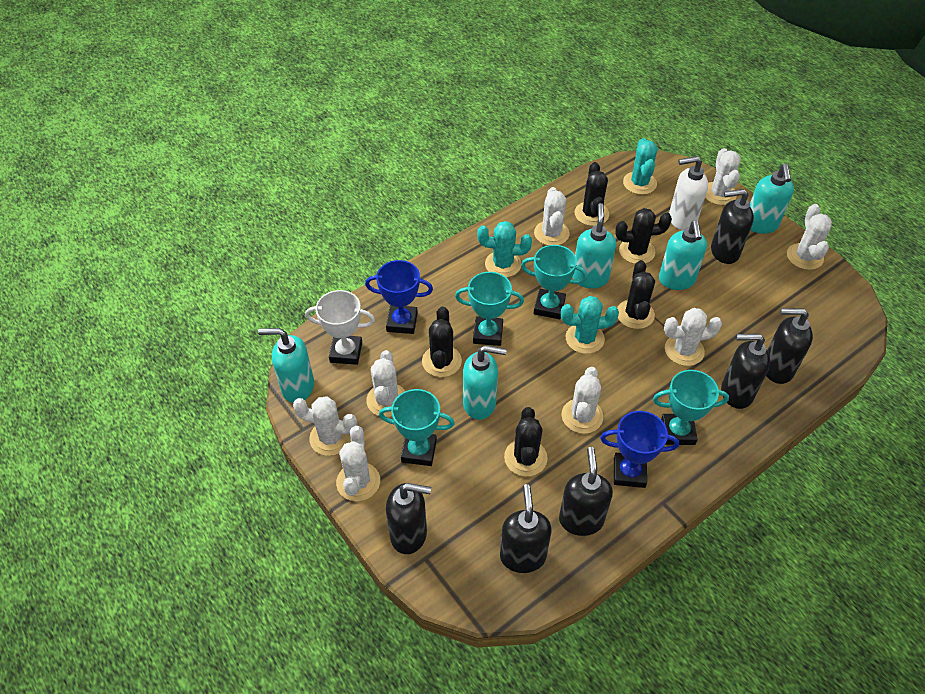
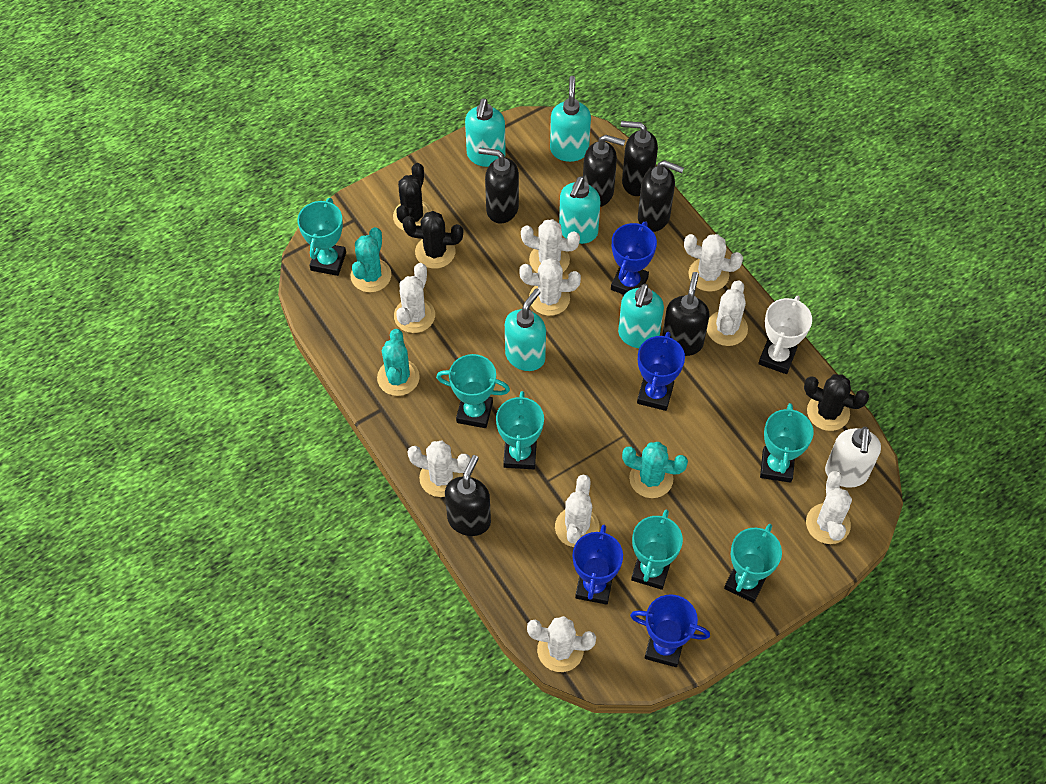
black cactus: [422,307,462,377] [504,407,548,477] [575,162,609,226] [615,208,672,264] [617,260,655,329] = 5 -> [393,163,432,231] [403,211,463,269] [804,374,869,431] = 3
blue trophy: [365,260,433,334] [600,411,679,488] = 2 -> [573,524,623,605] [611,221,657,295] [630,594,710,667] [637,332,685,411] = 4
turquoise trophy: [379,389,455,466] [455,272,524,346] [521,245,587,319] [653,370,729,445] = 4 -> [297,198,346,276] [436,354,510,428] [496,391,544,469] [631,509,683,590] [724,524,782,603] [760,403,814,483] = 6
white cactus: [293,396,357,456] [336,426,380,501] [366,350,405,417] [534,187,570,246] [562,367,603,434] [664,308,722,366] [705,148,741,205] [787,204,832,270] = 8 -> [394,263,435,333] [407,441,471,497] [520,258,581,316] [521,219,580,273] [527,616,596,672] [555,475,600,547] [684,234,743,292] [707,280,748,346] [806,471,852,544] = 9

